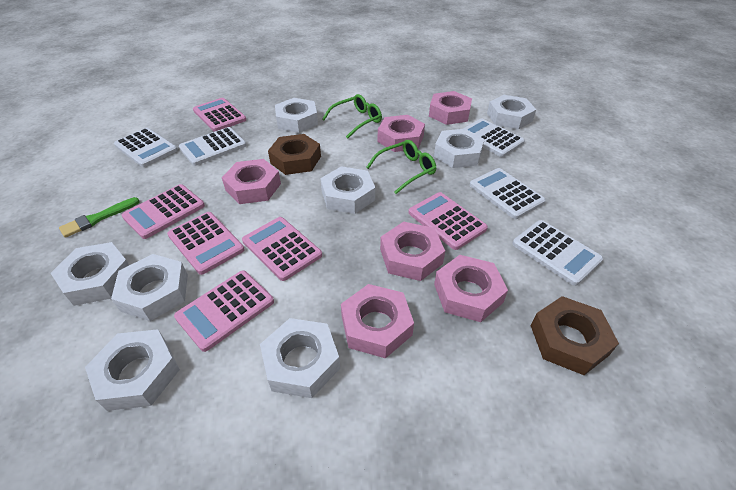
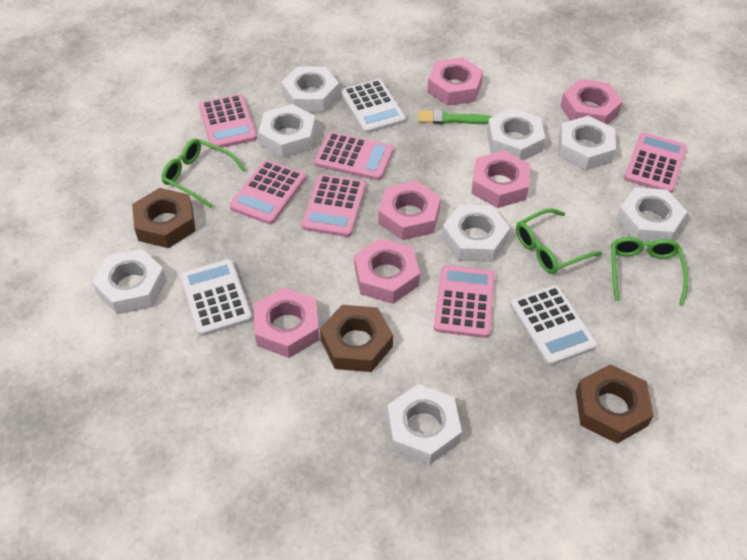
brown nut: [268,134,321,175] [531,296,619,375] = 2 -> [132,188,196,248] [320,305,393,372] [576,364,654,443] = 3
green glasses: [322,94,382,139] [366,140,436,194] = 2 -> [162,139,246,208] [516,208,602,274] [611,237,688,306] = 3
white calculator: [114,128,178,167] [179,127,247,166] [463,119,525,157] [470,168,546,219] [512,220,603,286] = 5 -> [180,259,252,336] [341,79,406,133] [510,285,597,366] = 3

